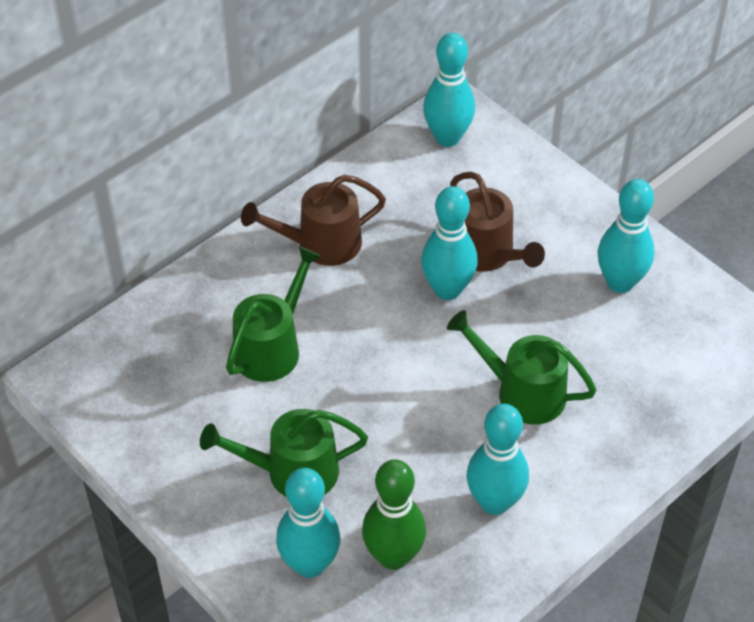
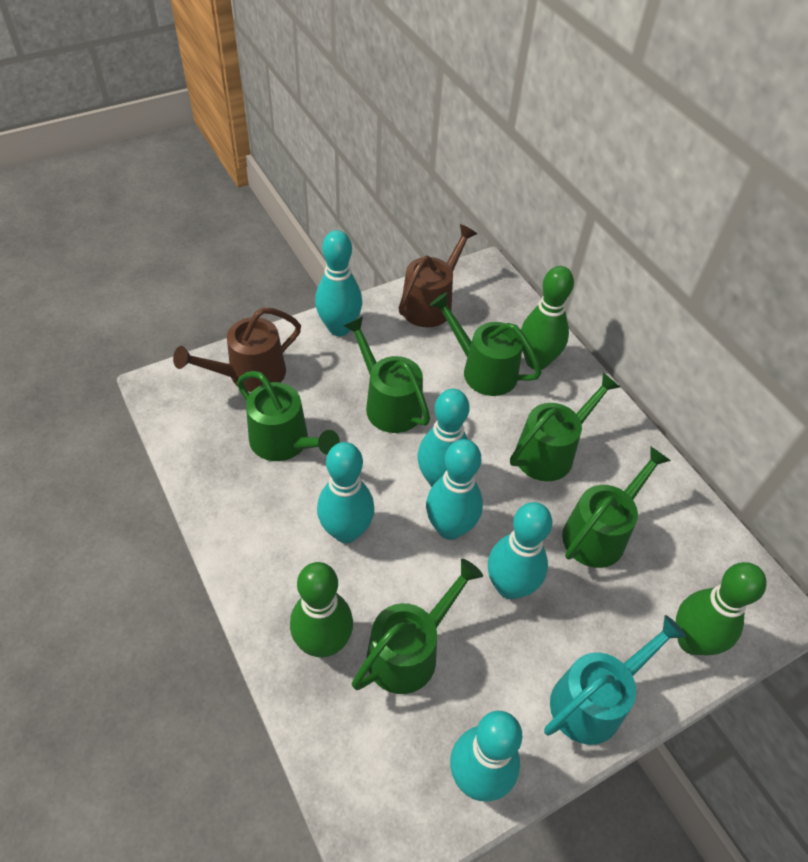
green bowling pin: [362,459,426,570] = 1 -> [290,562,353,657] [521,266,574,370] [676,562,767,655] = 3
green watering can: [200,409,368,497] [226,246,322,382] [447,310,597,425] = 3 -> [237,371,340,461] [344,316,430,433] [352,559,483,694] [430,292,542,396] [510,373,620,481] [562,446,671,568] = 6
turquoise bowling pin: [276,468,340,578] [421,186,478,300] [423,33,475,147] [466,404,529,515] [598,179,655,293] = 5 -> [315,230,362,336] [317,442,375,543] [417,389,470,487] [426,439,483,540] [450,711,522,802] [488,502,552,599] = 6
turquoise watering can: none = 0 -> [544,615,686,745] = 1

